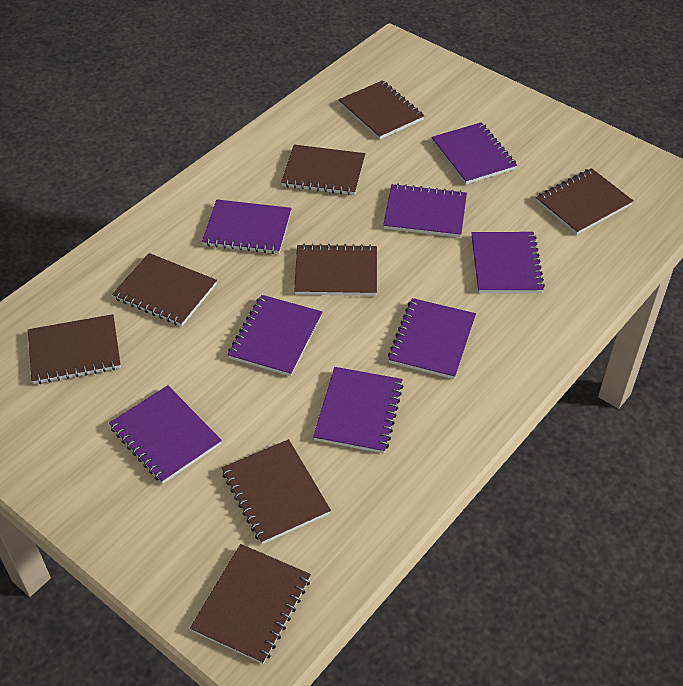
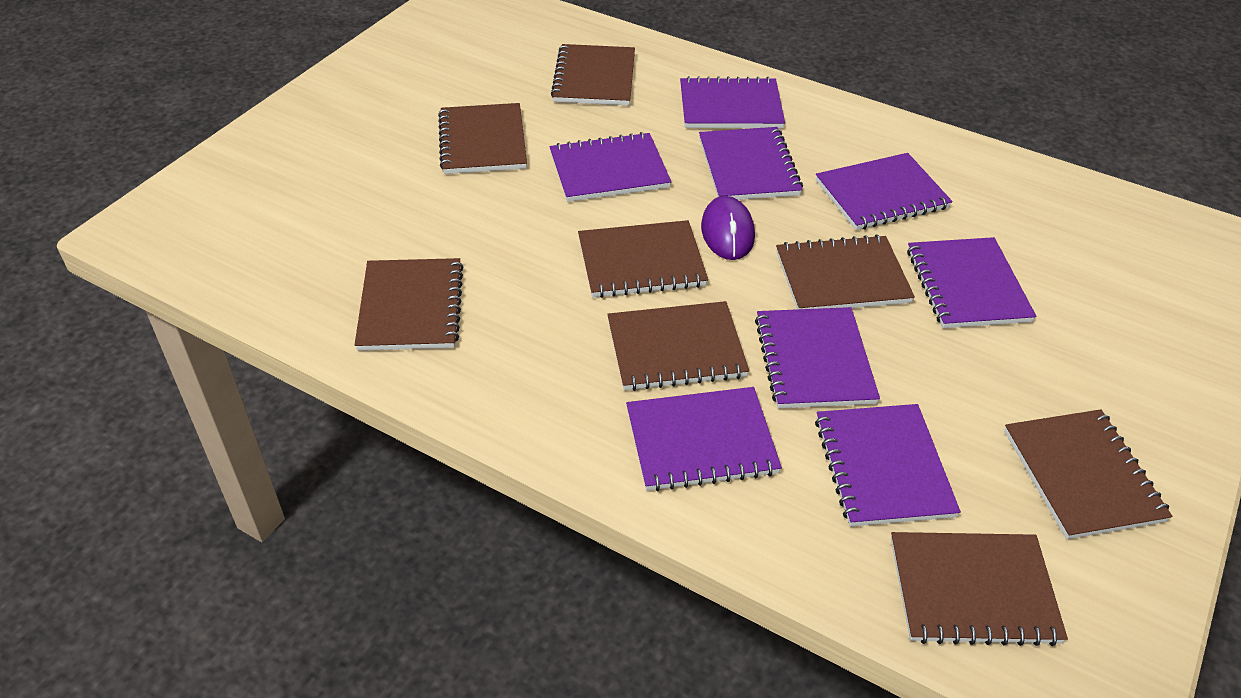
purple mouse: none = 0 -> [701,196,755,260] = 1

